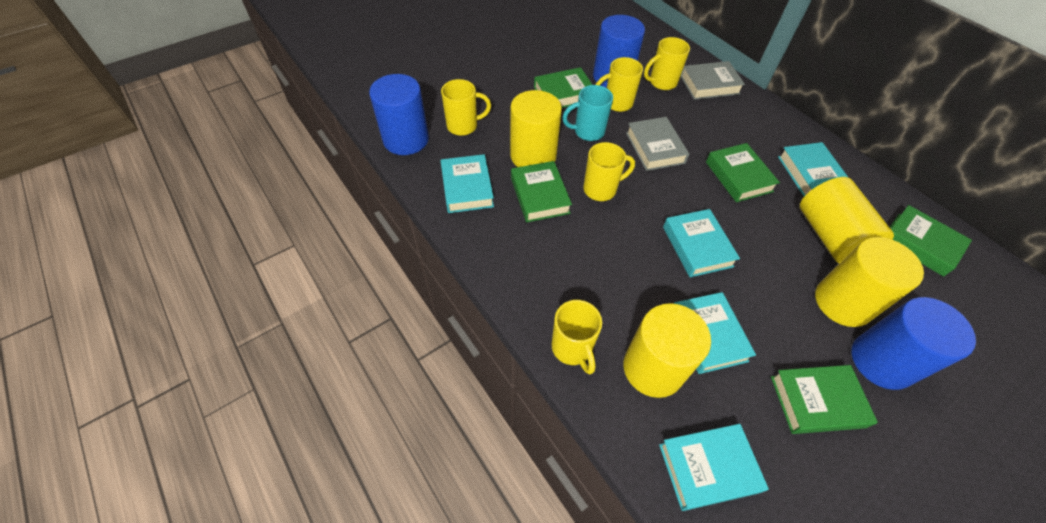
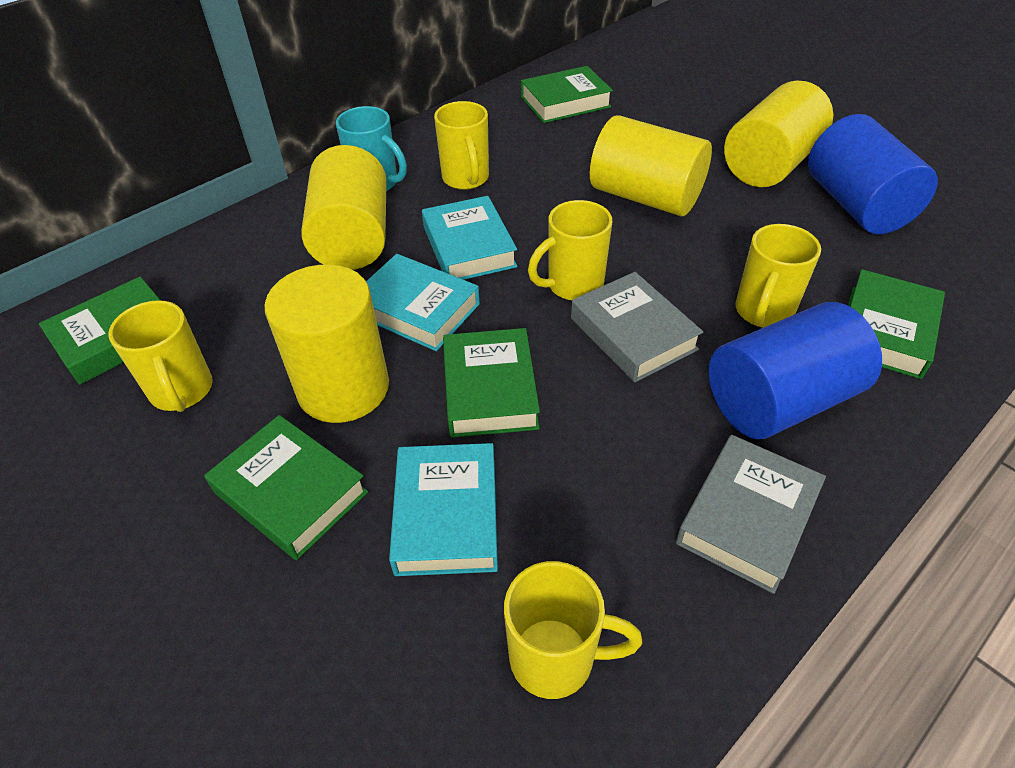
blue cylinder: [369,74,429,155] [593,15,645,88] [851,297,976,390] = 3 -> [708,302,882,439] [808,114,938,234] = 2
turquoise book: [441,154,494,213] [659,424,769,511] [663,209,740,277] [674,292,756,374] [778,142,849,196] = 5 -> [366,254,480,351] [389,443,498,576] [422,196,517,280] = 3

